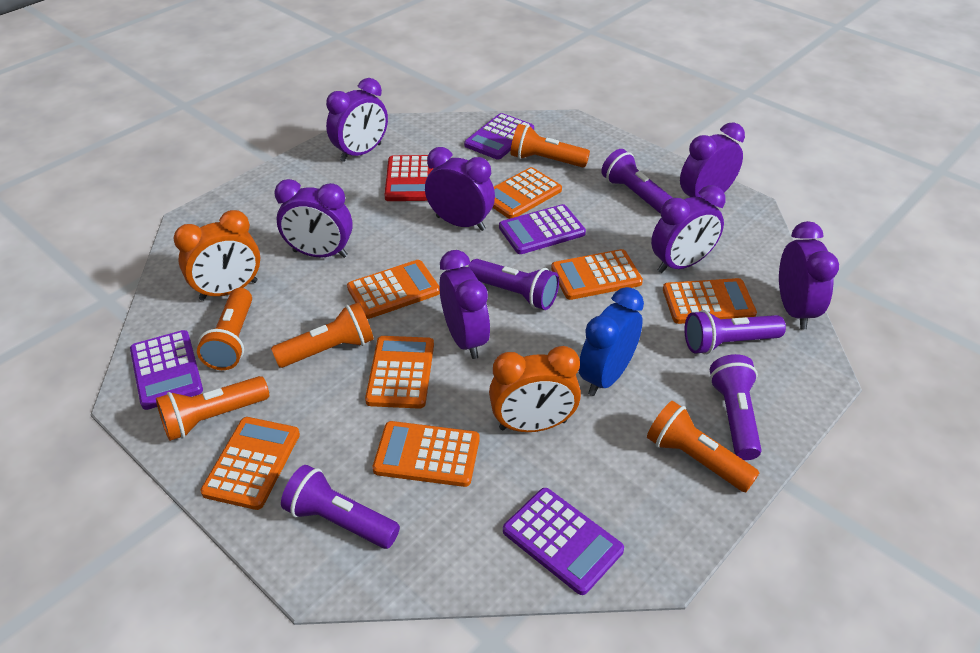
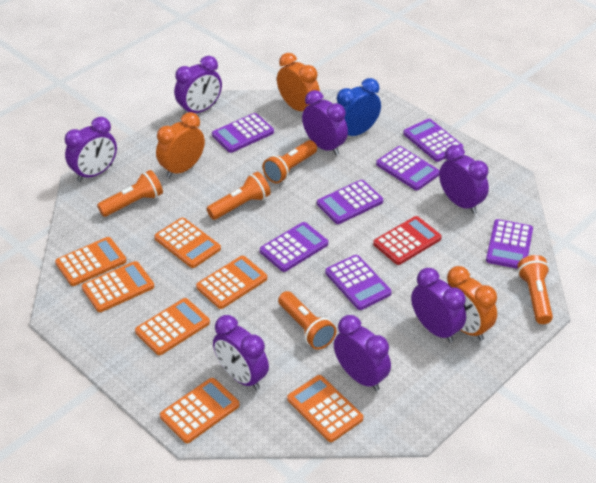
orange clock: [173,210,260,301] [489,346,581,432] = 2 -> [156,112,205,178] [277,53,320,111] [447,266,497,341] = 3
purple calculator: [130,330,203,410] [464,113,534,159] [499,204,586,254] [503,488,624,595] = 4 -> [212,113,274,153] [260,222,328,272] [317,180,383,224] [325,255,392,310] [376,146,440,190] [403,119,463,162] [486,219,533,269] = 7
purple flashlight: [281,465,400,549] [468,259,559,310] [601,149,673,214] [684,310,786,354] [709,354,762,460] = 5 -> none = 0

